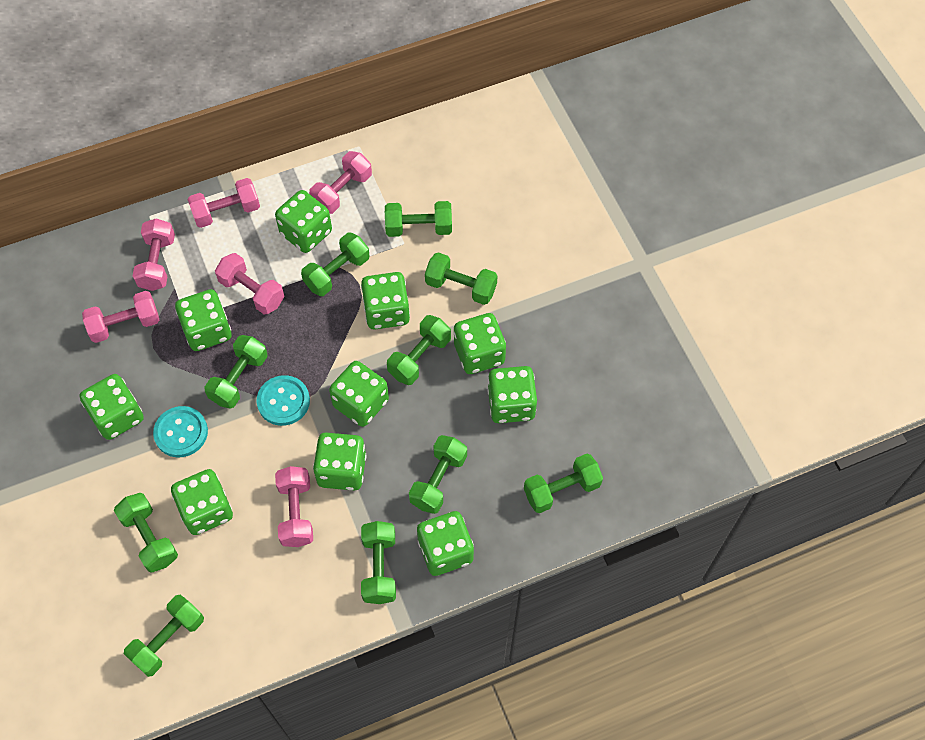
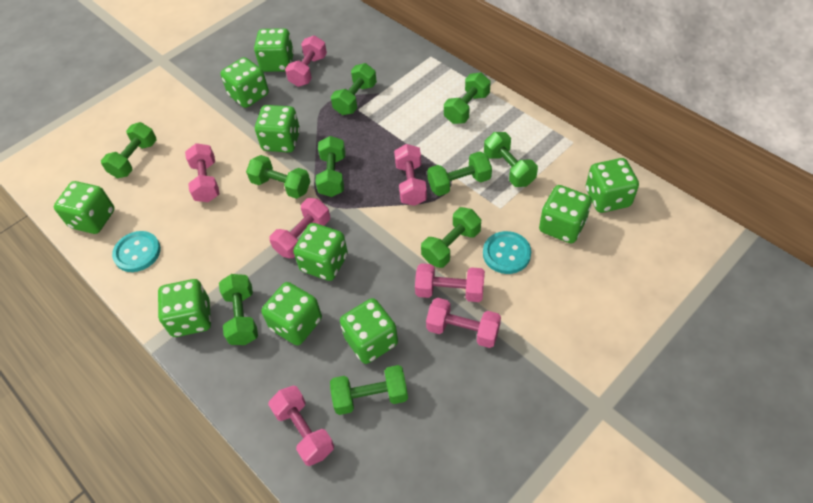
pink dumbbell: [82,291,159,343] [133,218,175,291] [187,178,260,228] [215,253,285,315] [275,466,313,547] [309,151,372,214] = 6 -> [185,143,219,202] [268,386,334,466] [269,198,330,258] [285,35,327,87] [394,144,427,206] [415,263,485,302] [426,298,501,348] = 7

